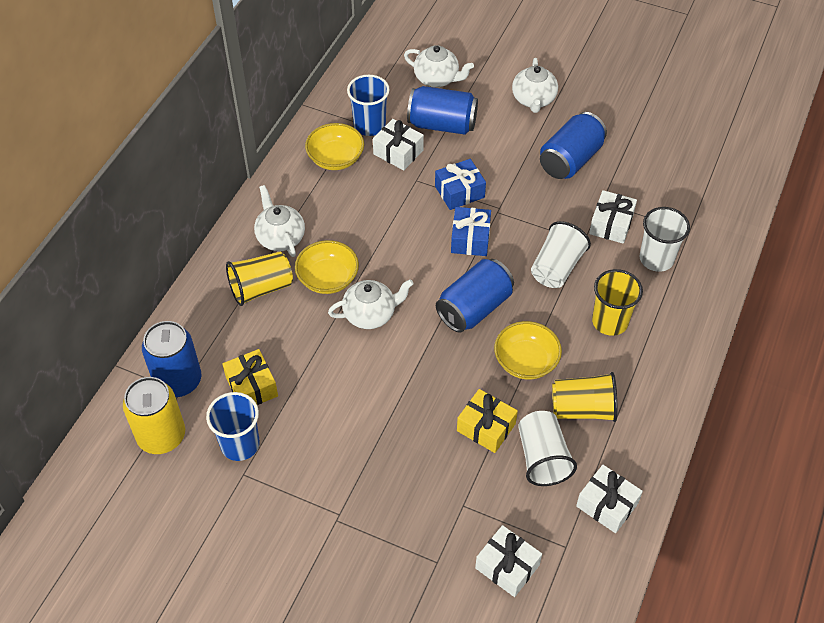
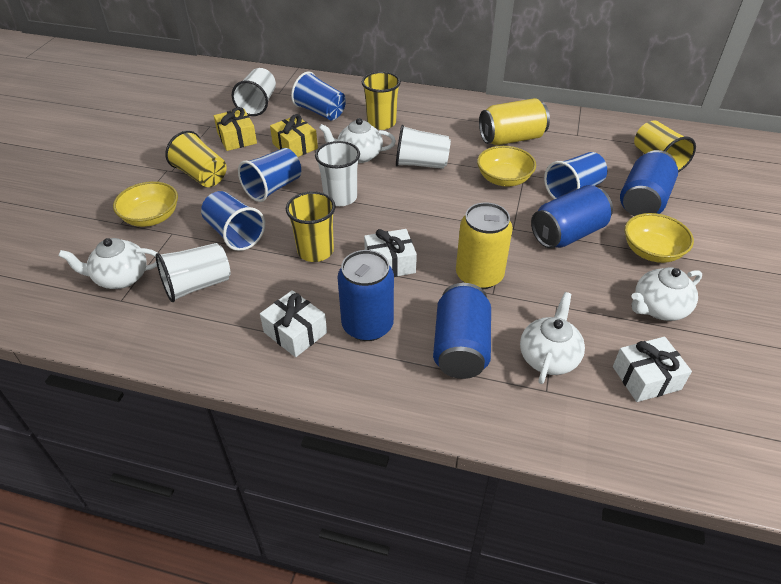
blue cup: [206,392,260,461] [347,75,390,136] = 2 -> [201,191,265,251] [238,148,301,202] [291,72,346,120] [544,152,607,199] = 4
blue gift: [435,159,486,210] [451,207,491,256] = 2 -> none = 0
white cup: [518,411,577,486] [531,221,591,288] [640,207,690,272] = 3 -> [156,243,231,302] [232,68,276,116] [315,141,360,206] [396,125,451,169] = 4
white gift: [373,119,424,170] [475,525,542,597] [576,465,643,533] [589,190,637,244] = 4 -> [260,290,327,357] [364,229,417,277] [613,337,692,402] = 3
yellow can: [123,377,185,454] = 1 -> [456,203,513,289] [479,98,550,145] = 2
yellow cup: [226,252,293,306] [552,372,617,422] [592,269,643,336] = 3 -> [165,131,227,187] [286,191,336,262] [362,72,401,130] [634,120,696,172] = 4

